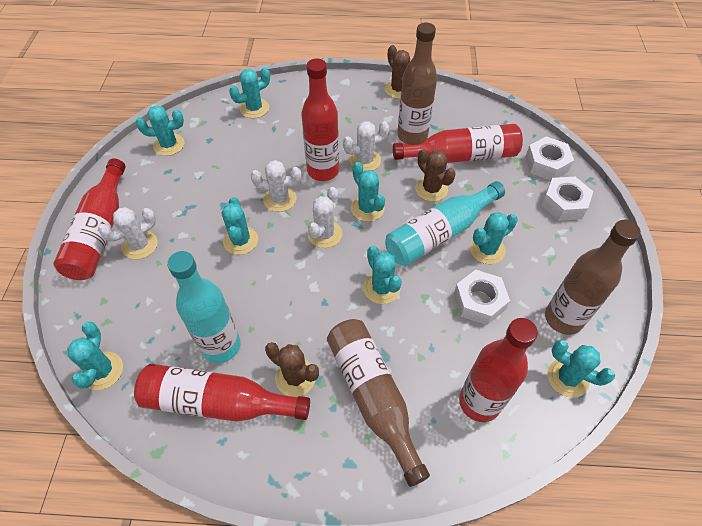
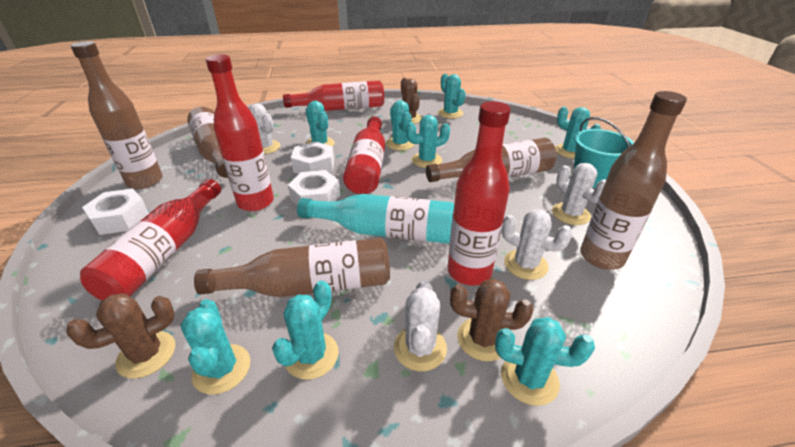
brown bottle: [327,319,430,487] [397,22,437,143] [545,220,641,335] = 3 -> [71,41,162,189] [187,107,228,178] [194,238,390,297] [426,138,557,182] [580,91,687,270] = 5
turquoise bottle: [167,251,241,363] [385,181,505,266] = 2 -> [297,194,454,244] = 1
turquoise bucket: none = 0 -> [574,117,634,188] = 1

